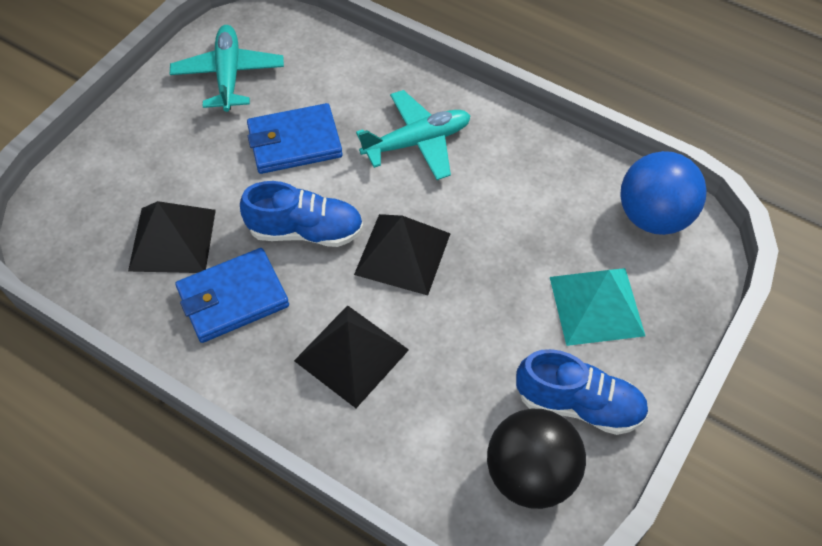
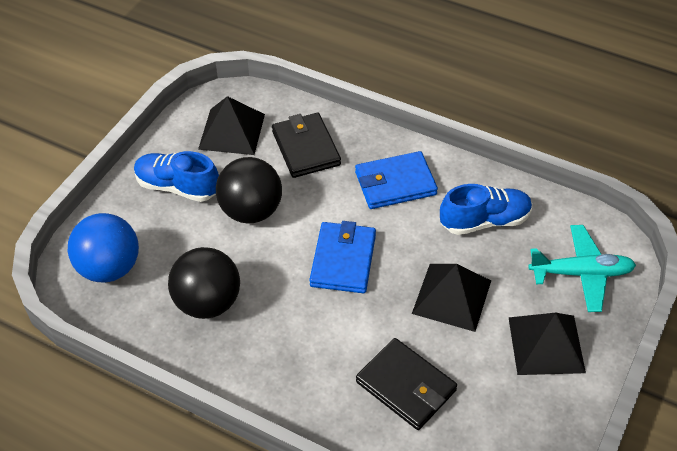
black ball: [487,409,586,509] = 1 -> [168,247,240,319] [216,157,282,224] = 2
black wallet: none = 0 -> [272,113,341,178] [356,338,457,430] = 2
turquoise plane: [170,25,284,112] [356,90,471,180] = 2 -> [528,225,636,312] = 1
turquoise pyramid: [550,268,645,346] = 1 -> none = 0

